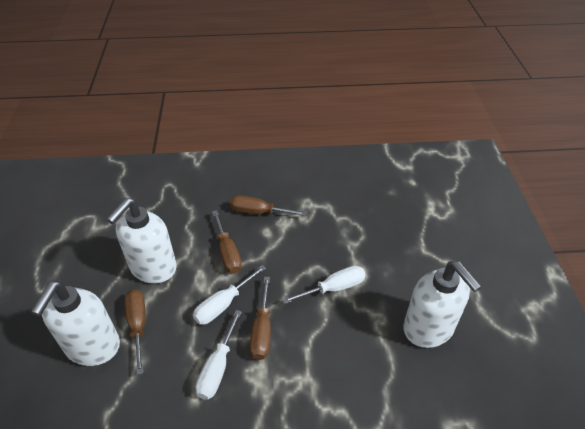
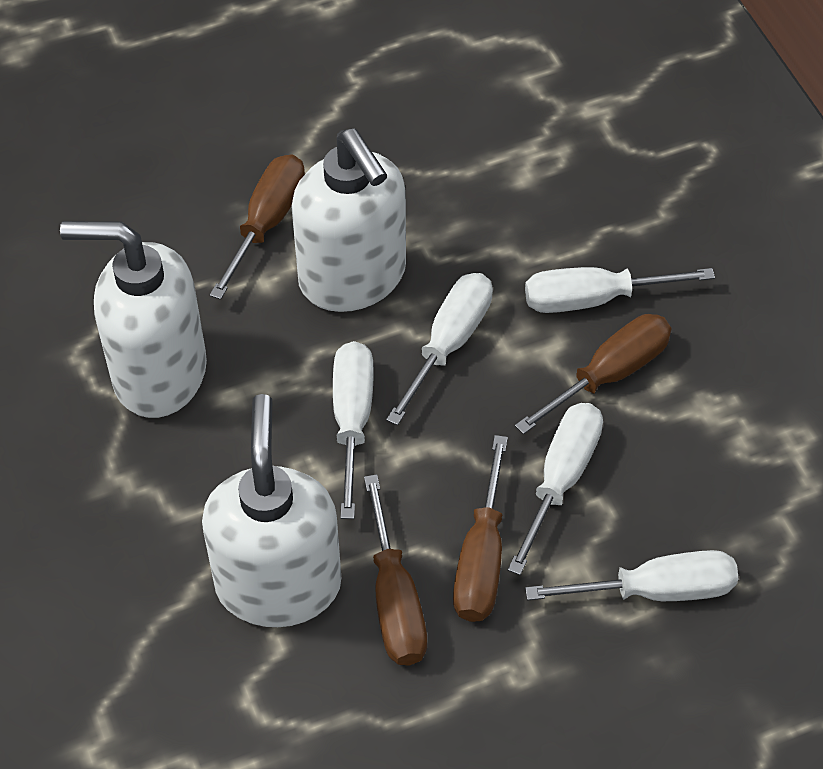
white screwdriver: [193,265,266,325] [195,310,242,400] [282,265,366,304] = 3 -> [333,341,374,519] [386,273,493,425] [508,403,603,575] [525,267,715,313] [525,550,738,601] = 5

